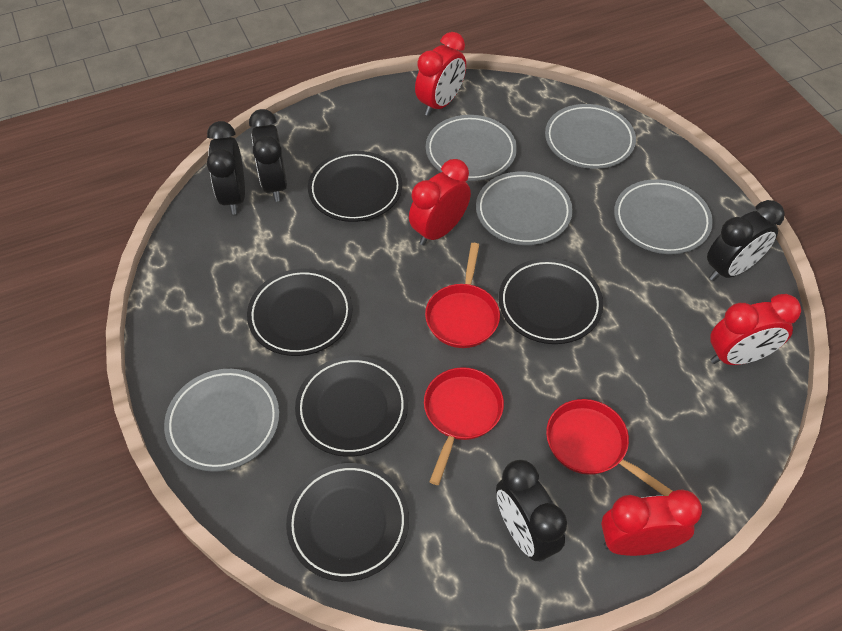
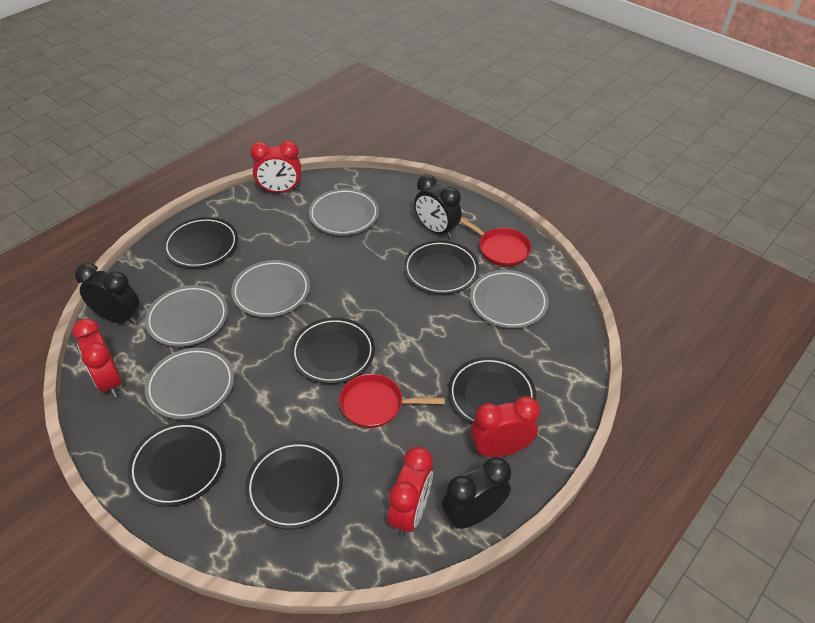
black clock: [207,121,245,215] [249,109,287,202] [496,460,567,562] [707,200,785,281] = 4 -> [75,263,139,325] [414,174,462,239] [442,457,511,529] = 3
black plate: [247,269,353,356] [286,463,409,582] [295,356,408,457] [308,151,402,222] [499,258,603,344] = 5 -> [127,421,226,507] [163,217,238,268] [245,441,343,529] [291,317,375,384] [404,240,479,294] [448,357,536,424] = 6
red pan: [424,367,504,485] [425,243,500,348] [546,399,672,496] = 3 -> [339,374,445,428] [460,217,531,267] = 2

